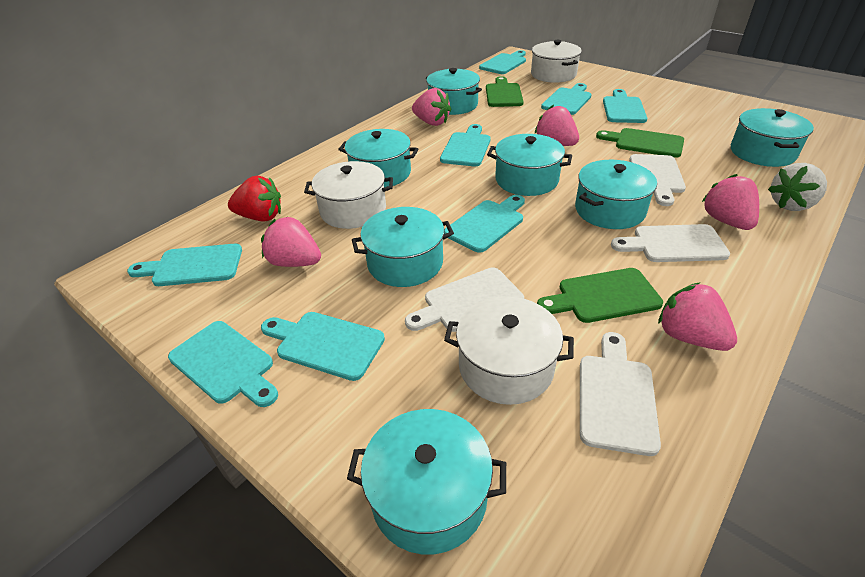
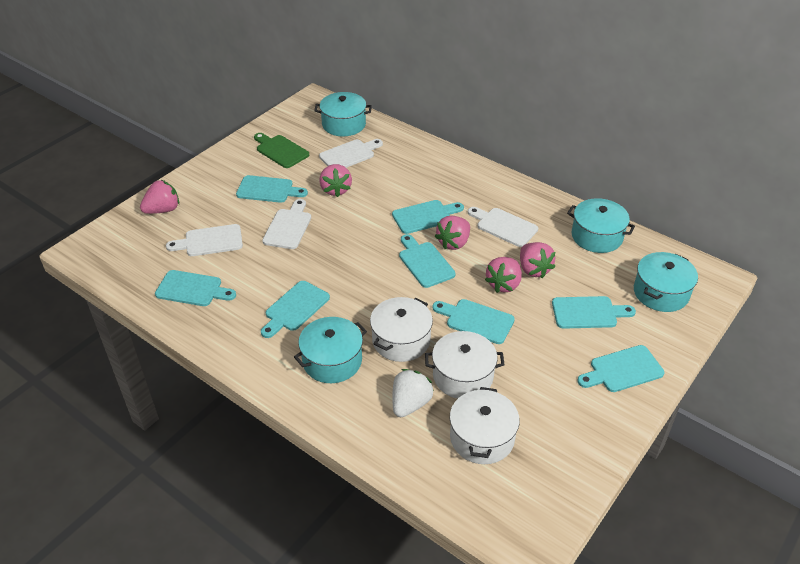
green cutting board: [486,76,524,107] [537,268,663,323] [596,128,684,158] = 3 -> [254,133,309,168] = 1
red strawberry: [228,176,281,222] = 1 -> none = 0
turquoise pot: [338,129,418,187] [347,409,506,554] [352,207,454,287] [426,68,482,115] [487,134,572,196] [575,160,657,229] [731,108,814,167] = 7 -> [294,317,367,383] [314,92,372,136] [567,198,635,253] [634,252,698,312] = 4

